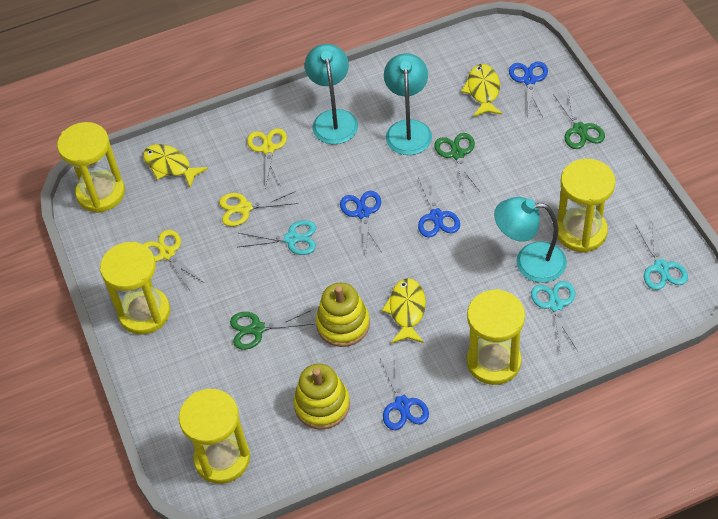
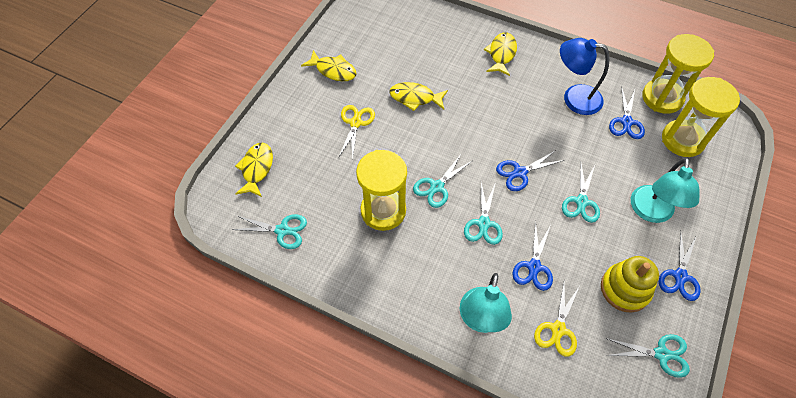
blue lamp: none = 0 -> [560,38,609,115] = 1
green scissors: [230,310,313,350] [434,133,480,192] [553,90,605,149] = 3 -> none = 0
turquoise lamp: [305,44,358,144] [384,53,432,155] [494,197,567,283] = 3 -> [460,273,512,333] [631,158,700,223] = 2
turquoise scissors: [238,220,316,255] [531,281,578,353] [636,222,688,290] = 3 -> [232,214,307,249] [413,153,472,208] [464,182,503,245] [562,164,600,223] [606,334,690,378] = 5
yellow fish: [143,144,208,188] [382,278,426,343] [461,64,502,117] = 3 -> [235,143,273,197] [301,50,357,81] [389,82,448,111] [484,32,517,76] = 4
yellow hourglass: [57,122,125,213] [100,242,170,335] [179,389,250,484] [467,289,525,385] [557,159,615,253] = 5 -> [356,150,407,231] [642,34,714,114] [662,77,740,157] = 3
yellow scissors: [143,230,204,290] [219,191,298,227] [247,128,287,188] = 3 -> [339,105,375,160] [534,283,580,357] = 2
yellow stacking toy: [294,364,350,430] [316,283,370,347] = 2 -> [601,256,659,313] = 1

